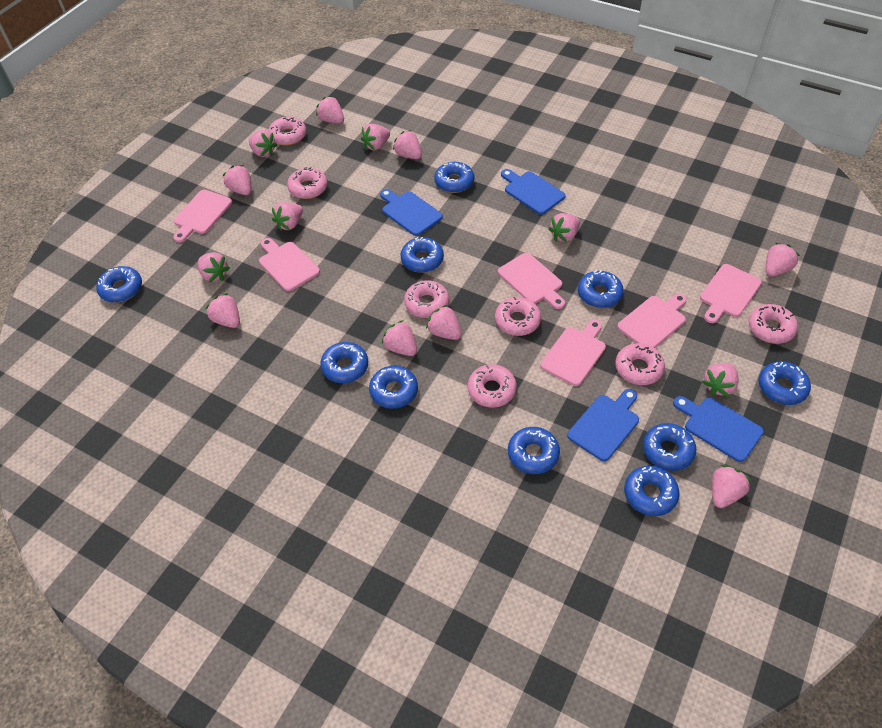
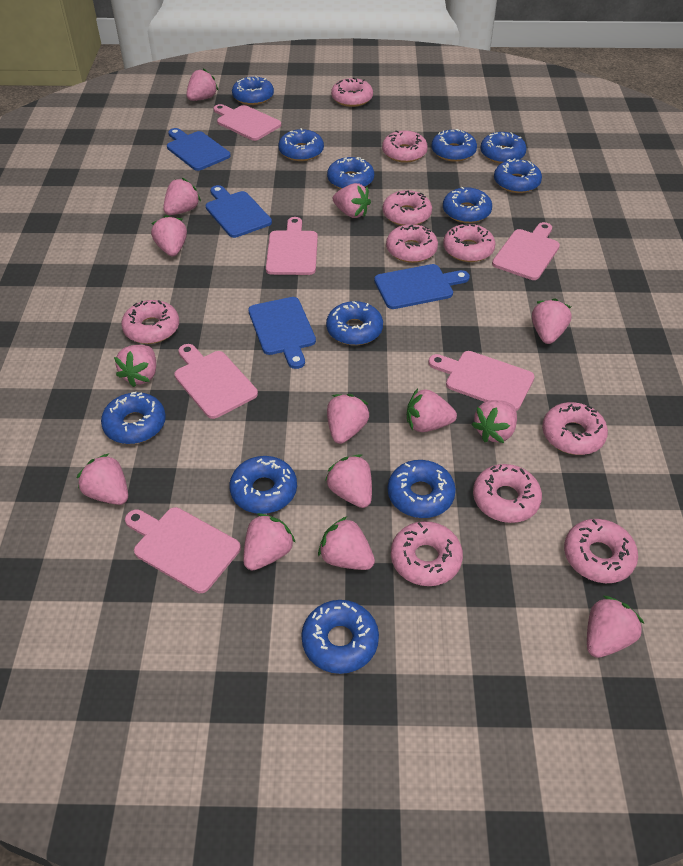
blue donut: [96,266,142,303] [320,342,368,383] [369,366,418,409] [400,237,444,273] [434,162,474,193] [508,427,560,474] [578,270,624,308] [624,466,679,516] [643,423,697,471] [758,361,811,405] = 10 -> [101,392,166,444] [229,456,297,514] [232,76,274,105] [278,128,324,161] [301,600,379,674] [326,301,383,345] [327,157,374,189] [388,460,456,518] [431,129,477,162] [443,187,492,223] [480,132,527,164] [494,158,542,193] = 12
pink donut: [268,117,306,146] [287,167,328,199] [404,280,449,318] [468,364,517,408] [495,297,541,336] [615,343,665,385] [748,304,798,344] = 7 -> [121,300,179,344] [331,77,373,107] [382,130,428,163] [383,190,432,226] [386,224,438,263] [391,521,463,586] [443,223,496,262] [473,464,542,523] [542,402,608,455] [564,519,638,583] = 10

